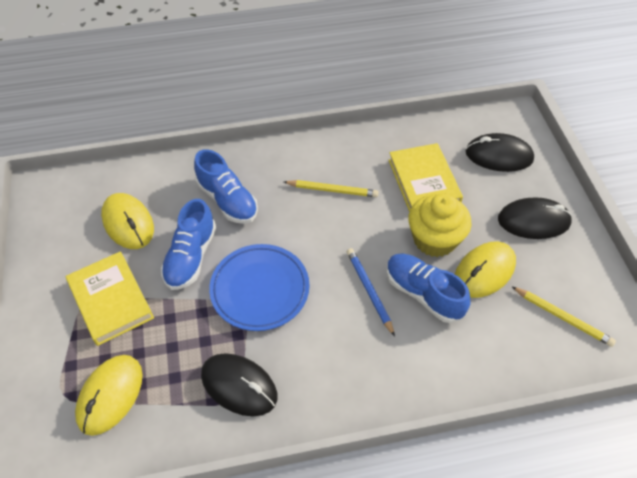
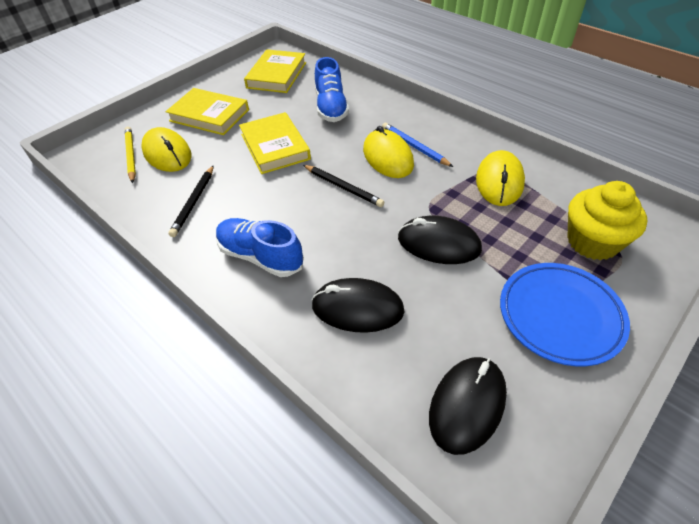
black pencil: none = 0 -> [168,165,214,237] [303,165,384,207] = 2
blue shoe: [161,199,216,290] [194,149,258,224] [387,253,470,323] = 3 -> [216,218,304,277] [315,57,349,122] = 2
yellow book: [66,251,154,346] [389,143,463,212] = 2 -> [165,88,249,135] [239,112,311,174] [244,49,306,93] = 3
yellow pencil: [284,180,379,197] [512,287,616,347] = 2 -> [125,127,136,183] = 1

